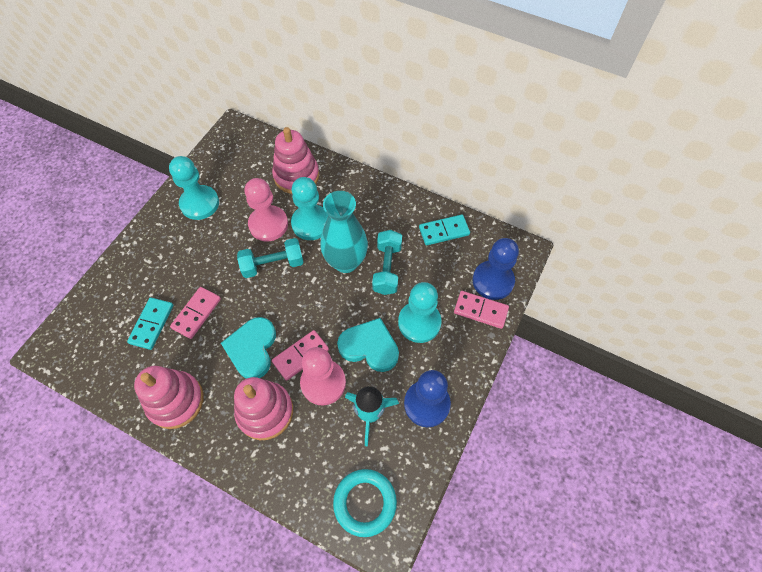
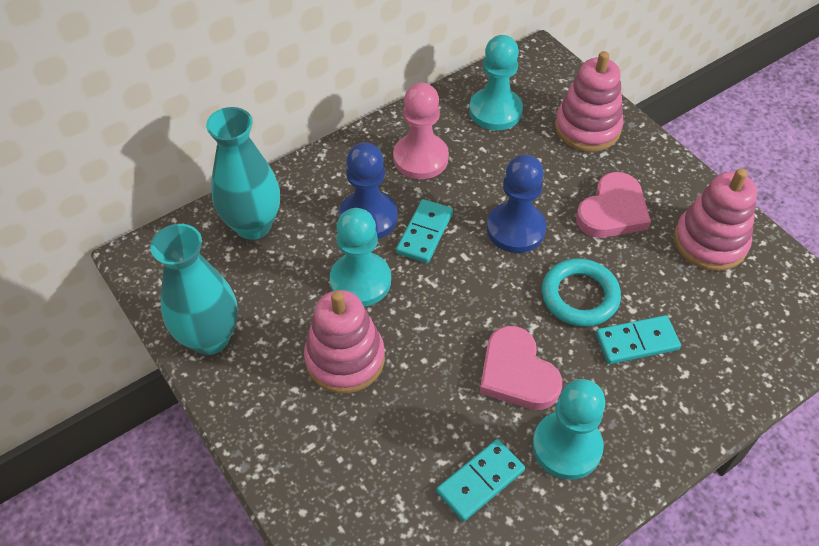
pink domino: [170,287,221,339] [272,330,329,381] [454,291,509,329] = 3 -> none = 0
pink heart: none = 0 -> [480,326,562,410] [576,172,651,238] = 2
pink pawn: [244,178,288,241] [300,347,346,405] = 2 -> [393,82,449,179] = 1
turquoise domino: [127,297,173,350] [419,215,470,245] = 2 -> [396,199,453,263] [436,439,525,521] [596,315,681,364] = 3
turquoise dumbbell: [237,238,304,278] [372,230,402,295] = 2 -> none = 0
turquoise heart: [221,317,276,379] [337,318,399,372] = 2 -> none = 0
turquoise rocket: [345,386,399,446] = 1 -> none = 0
turquoise vase: [321,191,368,273] = 1 -> [150,224,238,355] [206,107,280,240] = 2

